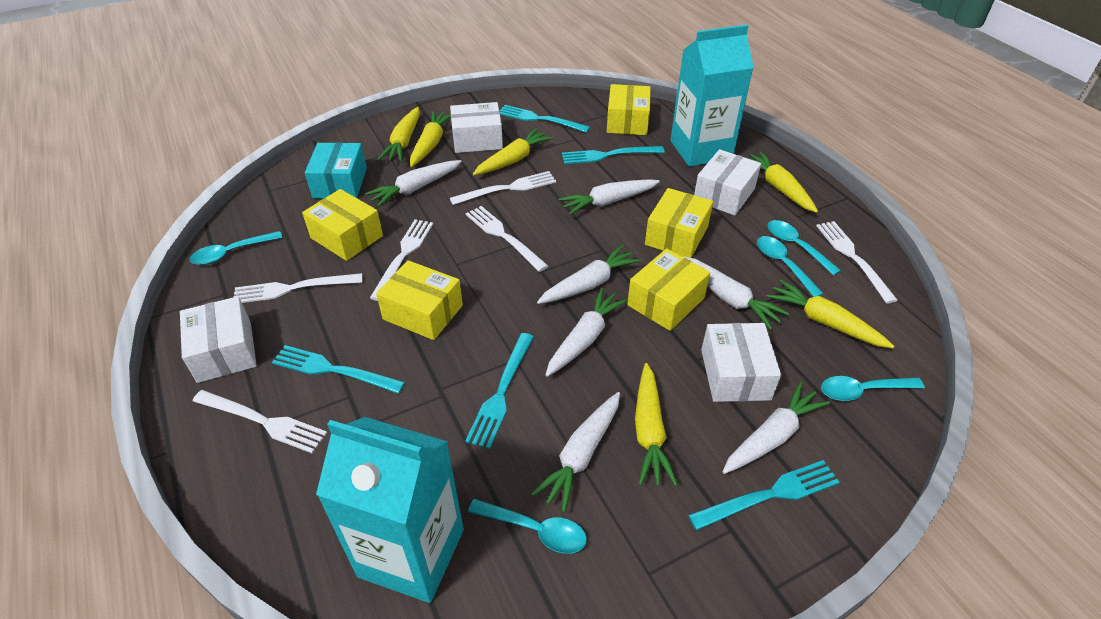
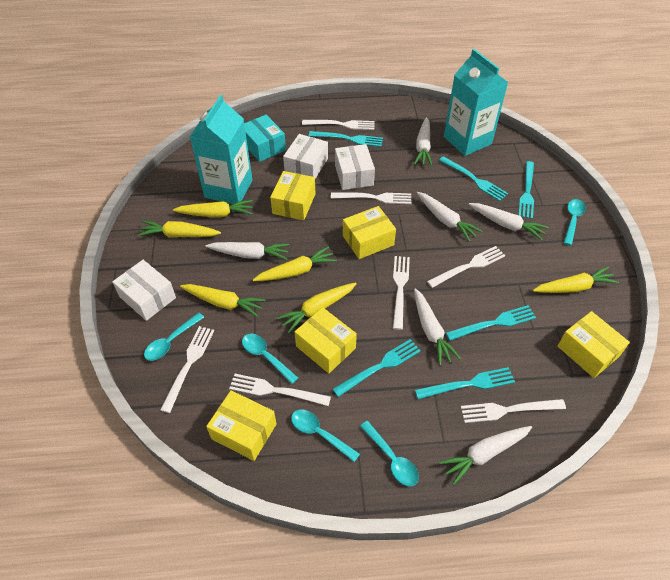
turquoise fork: [272,345,405,394] [465,333,534,449] [500,105,590,133] [562,146,665,164] [688,460,840,530] = 5 -> [309,131,383,147] [333,339,421,397] [415,367,515,399] [439,156,508,201] [446,305,536,341] [518,161,534,219] = 6
white box: [180,296,257,383] [450,102,503,153] [694,149,761,216] [701,323,781,402] = 4 -> [112,260,176,321] [283,134,328,179] [335,144,375,190] = 3
white carrot: [365,160,462,207] [531,392,620,513] [537,245,641,304] [545,288,628,377] [559,179,660,215] [683,256,789,330] [722,382,830,474] = 7 -> [205,242,290,260] [414,117,433,166] [414,288,461,366] [417,192,482,242] [439,426,532,485] [469,203,548,241] = 6
white fork: [193,390,327,453] [234,273,363,303] [370,219,433,301] [450,171,556,205] [466,206,548,272] [816,221,898,303] = 6 -> [160,326,214,413] [229,374,331,406] [302,120,375,130] [331,192,412,204] [393,256,410,330] [427,246,505,288] [461,399,566,423] = 7

